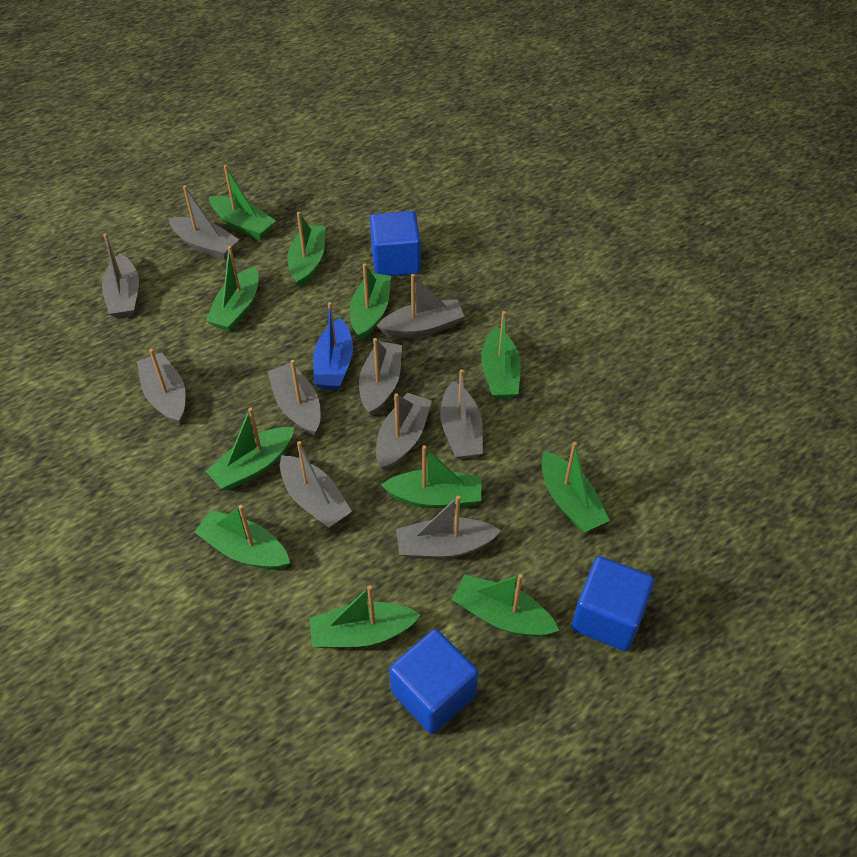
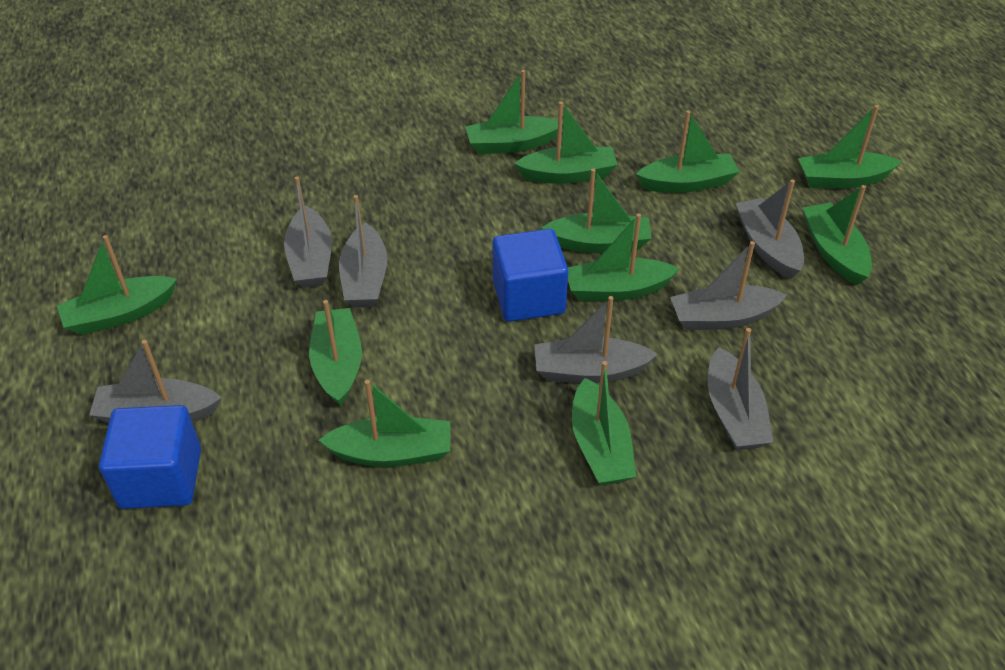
blue boat: [313,302,353,390] = 1 -> none = 0
blue cube: [370,211,421,276] [389,629,478,734] [572,556,654,651] = 3 -> [99,405,201,509] [492,229,568,322] = 2
grey boat: [102,234,139,319] [137,349,186,425] [168,185,239,259] [267,360,321,436] [280,441,352,528] [359,338,402,416] [376,393,432,471] [377,274,465,338] [396,496,501,559] [440,369,483,460] = 10 -> [89,340,222,423] [284,176,332,288] [339,195,387,308] [534,296,658,383] [670,241,787,330] [708,328,773,450] [735,180,804,279] = 7

